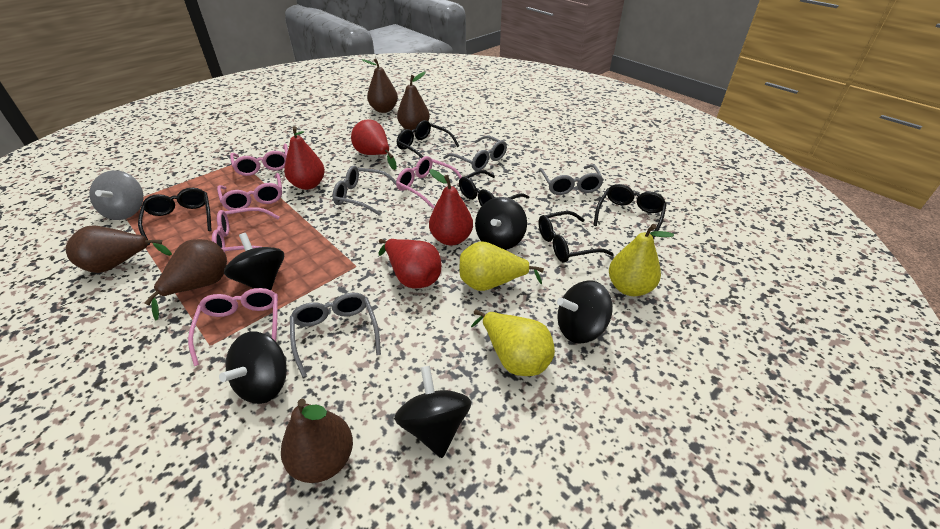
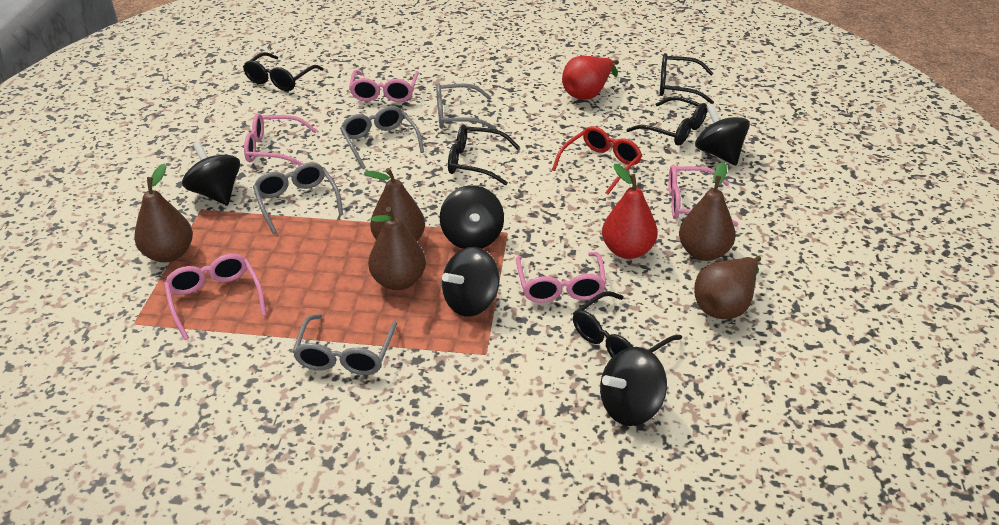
grey spinning top: [89,170,143,220] = 1 -> none = 0
red glasses: none = 0 -> [552,126,642,195] = 1
red pear: [284,126,325,190] [351,120,397,170] [378,239,442,288] [429,169,473,246] = 4 -> [562,56,619,100] [602,164,658,259] = 2
yellow pear: [460,241,544,291] [471,309,555,376] [609,224,674,296] = 3 -> none = 0

